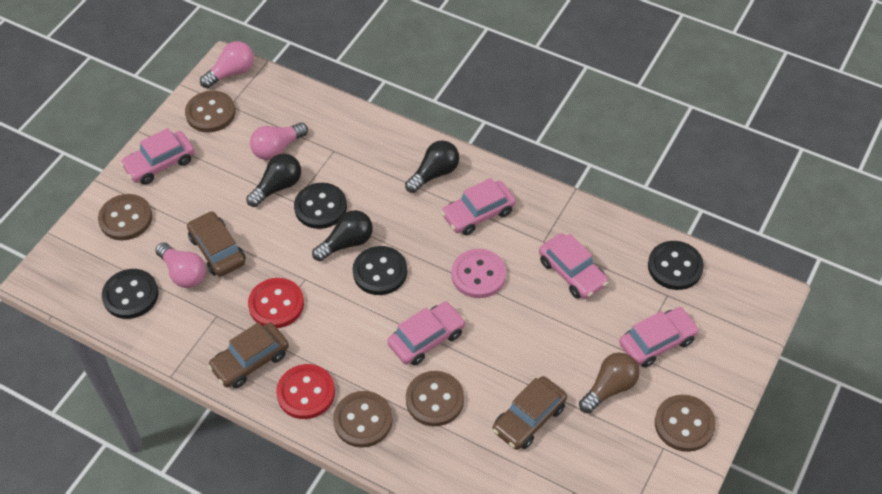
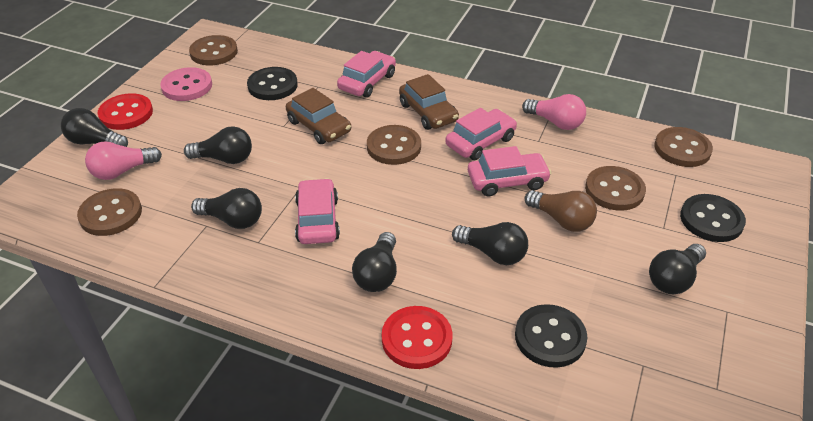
black button: [102,269,159,319] [294,183,347,229] [353,246,407,295] [648,241,704,290] = 4 -> [247,67,298,100] [515,304,587,368] [680,194,746,242] = 3
black light bulb: [246,154,301,207] [312,210,373,261] [405,140,459,193] = 3 -> [61,108,128,147] [184,126,252,164] [191,188,262,229] [352,232,397,292] [452,222,528,265] [649,244,706,294] = 6
brown car: [187,211,246,277] [208,322,289,388] [493,376,567,450] = 3 -> [286,88,351,144] [399,74,459,130] = 2
pink car: [120,128,195,185] [387,301,466,366] [441,178,516,236] [539,233,608,299] [619,307,699,368] = 5 -> [295,178,340,244] [337,51,396,98] [445,108,517,160] [468,146,551,196] = 4
pink light bulb: [155,242,206,288] [200,41,254,88] [250,122,308,160] = 3 -> [85,141,162,180] [522,94,586,130] = 2

